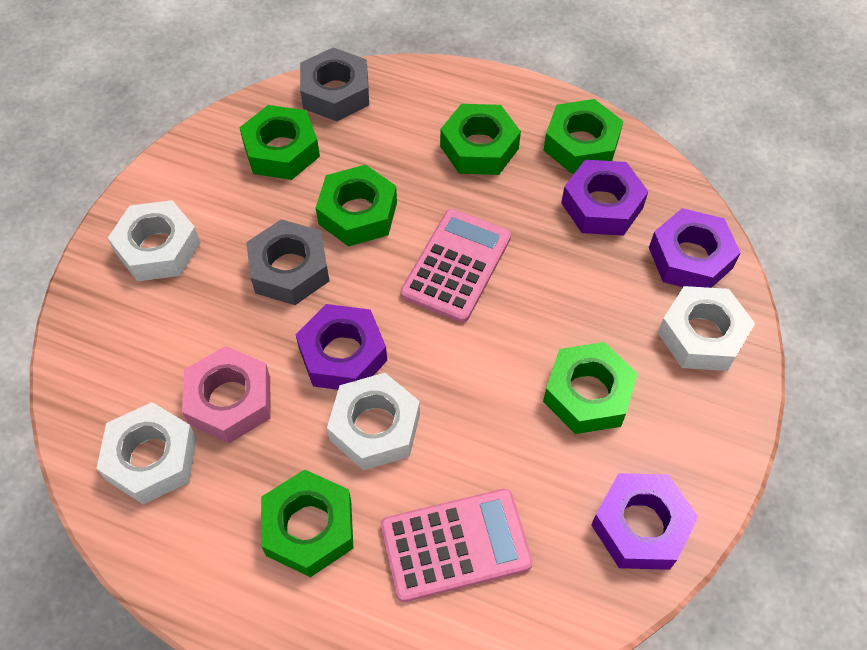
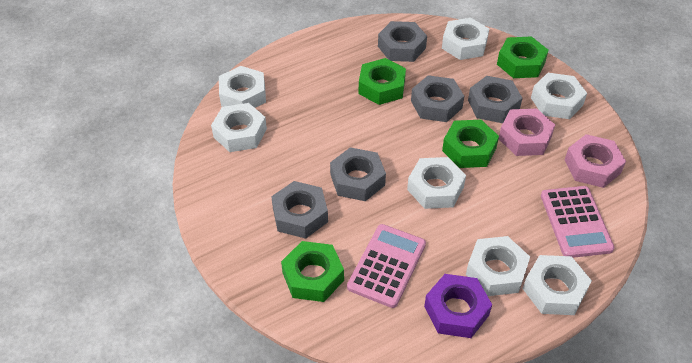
green nut: [239,105,320,180] [261,469,353,577] [316,165,397,247] [440,104,521,175] [543,99,623,174] [543,342,638,434] = 6 -> [281,241,344,302] [359,58,406,105] [442,120,499,168] [497,36,549,78] = 4
grey nut: [246,219,329,305] [300,48,369,121] = 2 -> [271,181,328,239] [330,147,386,201] [378,21,427,62] [411,75,464,122] [468,76,522,123] = 5
pink nut: [182,346,270,443] = 1 -> [499,108,555,156] [565,134,626,188] = 2
purple nut: [296,304,387,390] [561,160,648,236] [591,473,698,570] [649,208,741,288] = 4 -> [424,274,492,338] = 1
white nut: [96,402,197,505] [108,200,201,281] [327,373,420,470] [657,286,755,371] = 4 -> [211,103,267,152] [219,66,266,108] [407,157,466,209] [442,18,489,60] [466,236,530,296] [523,255,592,315] [531,73,587,119] = 7

